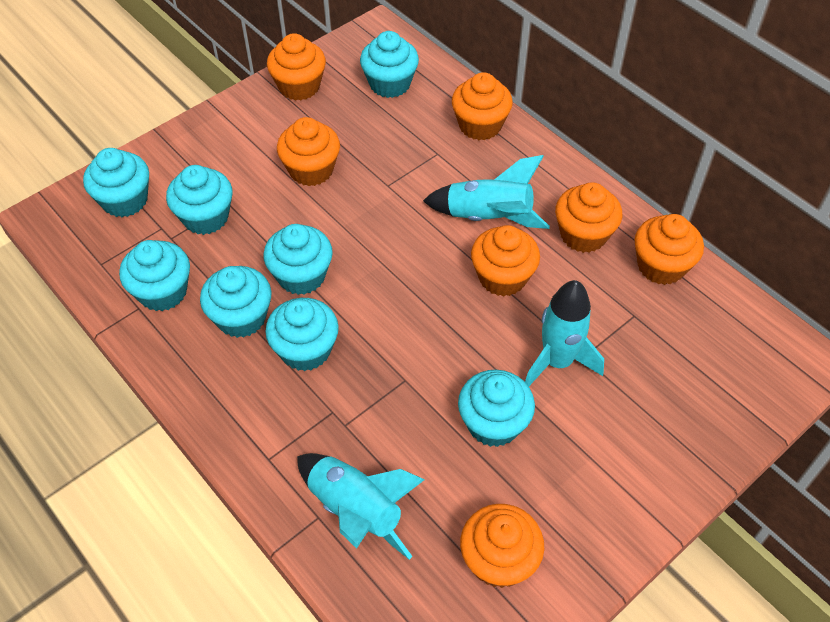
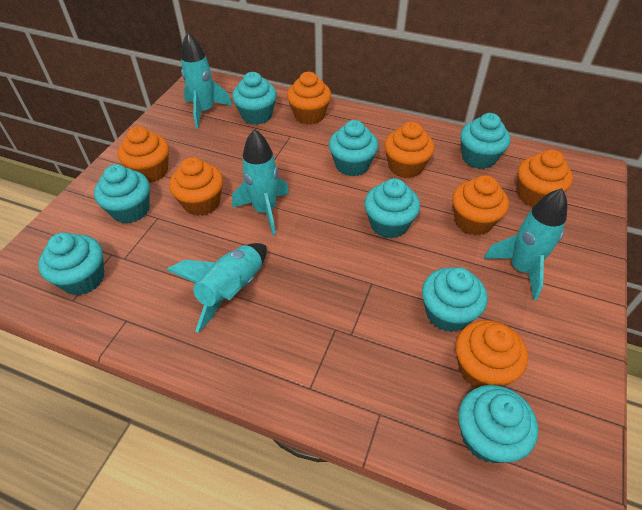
turquoise rocket: [297,453,425,560] [423,155,550,229] [525,280,604,386] = 3 -> [166,243,267,333] [181,32,232,129] [232,129,289,235] [484,188,567,300] = 4

